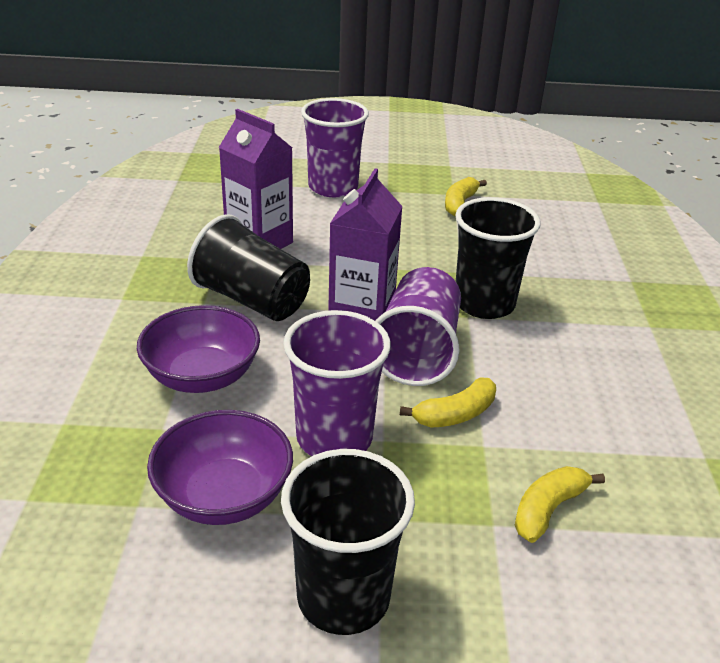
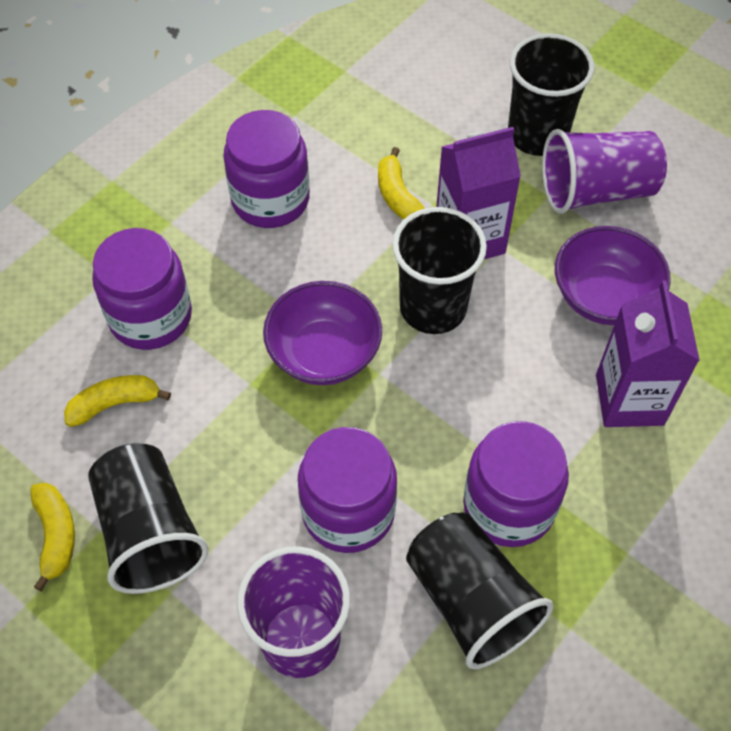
black cup: [187,214,310,321] [281,449,415,635] [455,197,541,319] = 3 -> [88,443,208,594] [392,207,487,334] [406,512,554,669] [508,33,594,156] = 4
purple cup: [283,310,391,456] [301,98,369,197] [375,267,461,386] = 3 -> [237,546,350,678] [542,129,667,214] = 2
purple jar: none = 0 -> [92,228,192,350] [223,110,310,228] [298,427,397,553] [463,421,569,547] = 4

